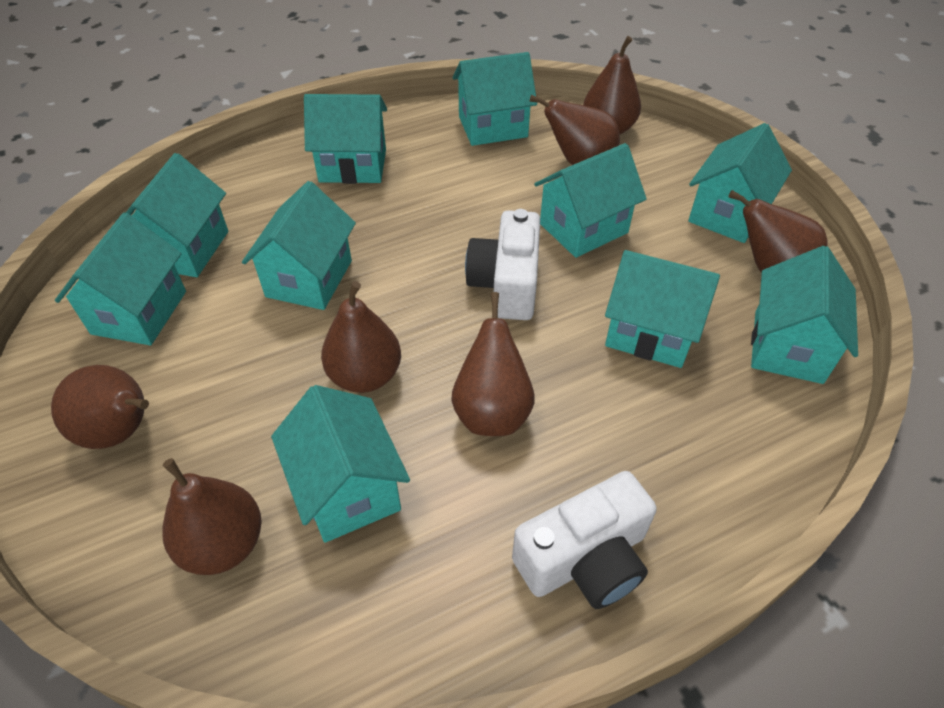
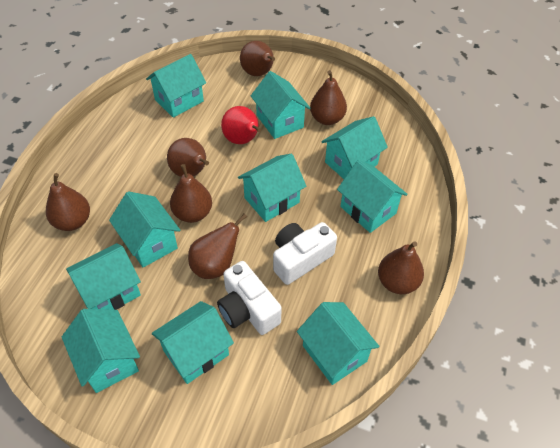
red pear: none = 0 -> [221,106,261,144] = 1

